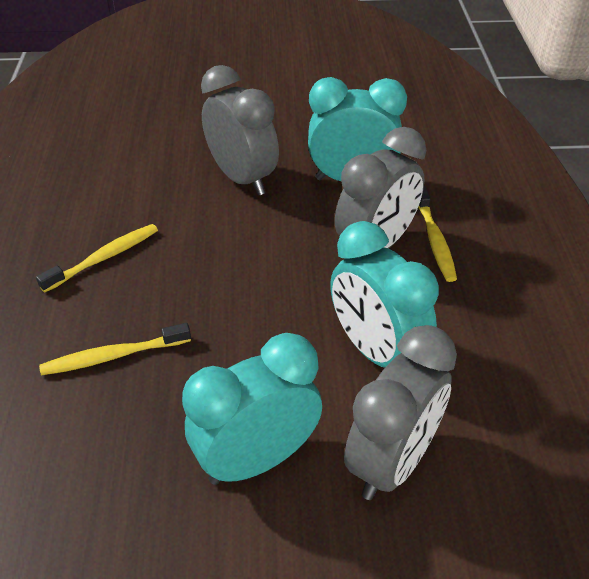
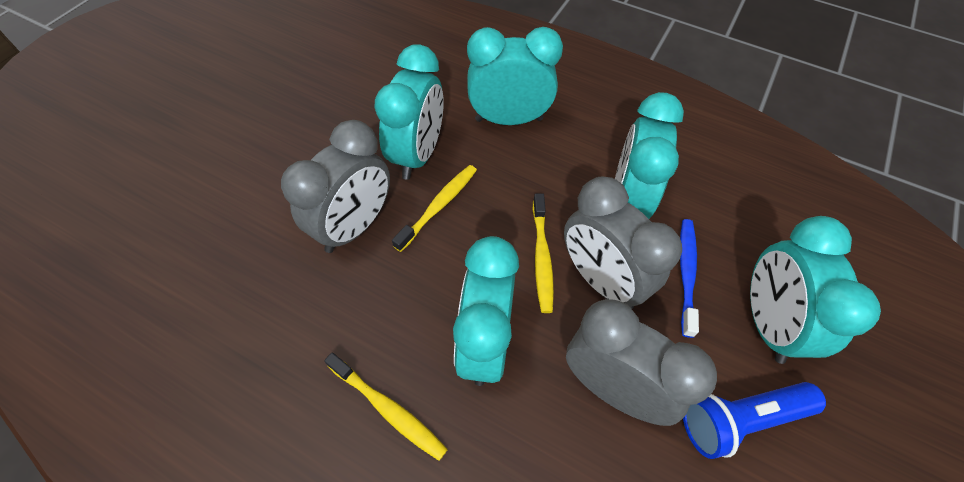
blue flashlight: none = 0 -> [683,382,826,459] = 1
blue toothbrush: none = 0 -> [680,219,699,338] = 1
turquoise clock: [182,333,322,485] [308,77,407,181] [330,221,439,368] = 3 -> [374,45,444,180] [453,236,519,386] [467,27,563,125] [615,92,684,219] [750,216,881,364] = 5

